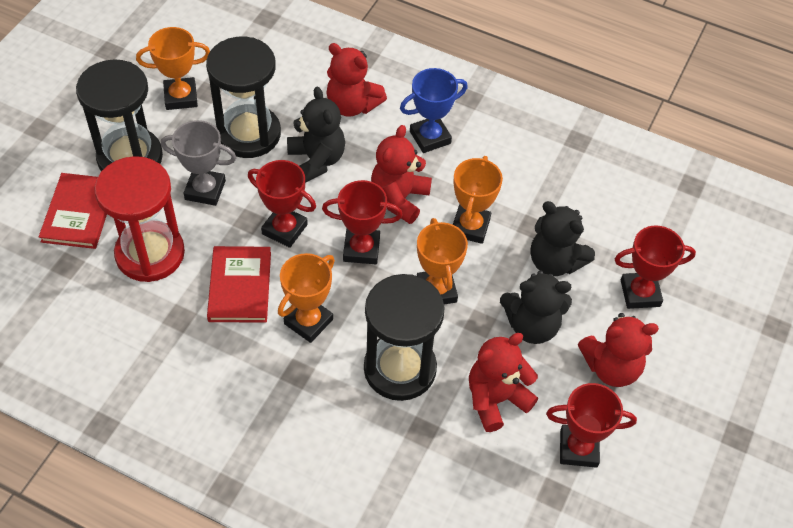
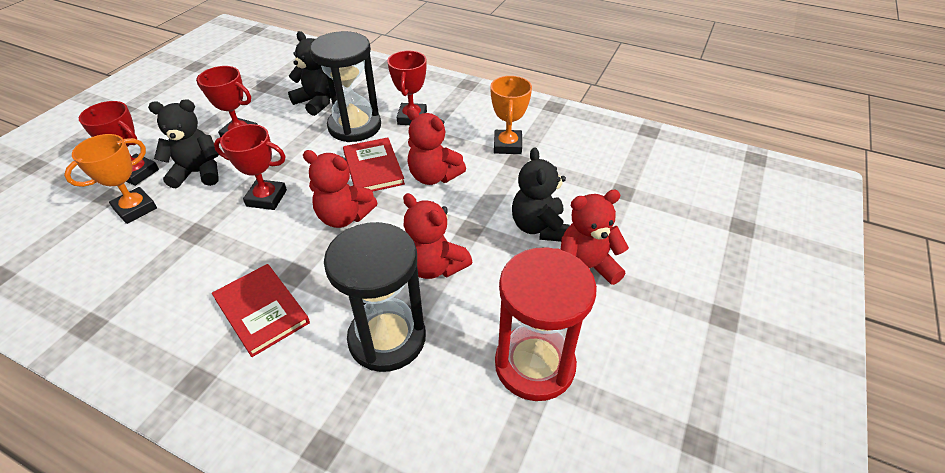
black hourglass: [76,59,163,171] [206,37,281,158] [364,274,445,401] = 3 -> [309,31,381,142] [324,222,426,372] = 2
blue trophy: [400,68,468,153] = 1 -> none = 0
grey trophy: [161,120,236,206] = 1 -> none = 0
orange trophy: [136,27,210,110] [278,253,335,343] [417,218,468,304] [453,156,503,244] = 4 -> [64,134,157,224] [490,76,532,154] = 2

